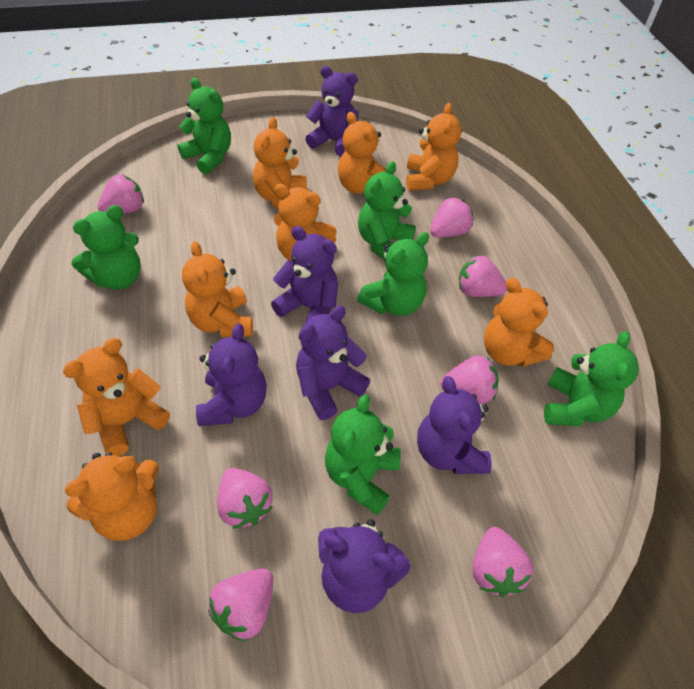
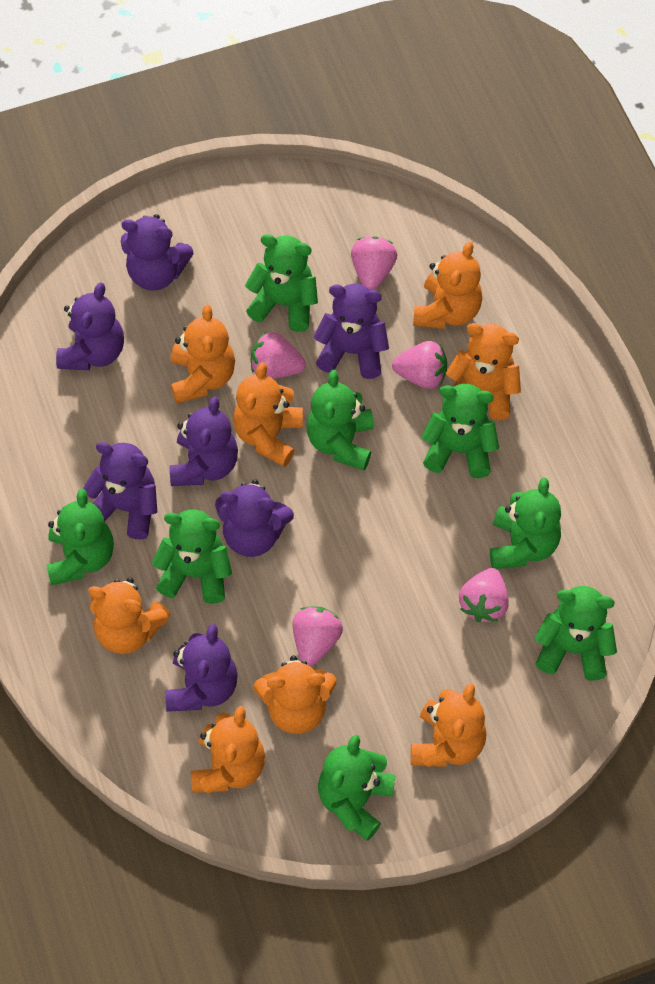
green teddy bear: [72,205,141,290] [178,78,231,174] [325,394,401,515] [357,232,429,316] [358,161,416,260] [544,331,639,426] = 6 -> [46,489,114,586] [152,509,232,604] [245,234,318,332] [307,370,374,471] [318,735,395,841] [421,384,499,478] [490,477,561,569] [535,586,617,681] = 8
pink strawberry: [97,174,144,214] [208,568,273,642] [217,468,273,529] [430,197,473,237] [441,355,499,404] [459,255,507,297] [473,527,533,597] = 7 -> [251,332,306,379] [293,606,343,666] [351,236,397,290] [392,341,447,389] [459,568,509,622] = 5
purple teddy bear: [196,323,267,426] [271,226,338,323] [296,306,370,420] [305,66,358,157] [318,519,411,613] [417,376,492,474] = 6 -> [56,282,124,370] [83,442,157,540] [121,214,194,291] [165,624,238,712] [170,396,238,486] [215,479,294,557] [313,284,389,379] = 7

